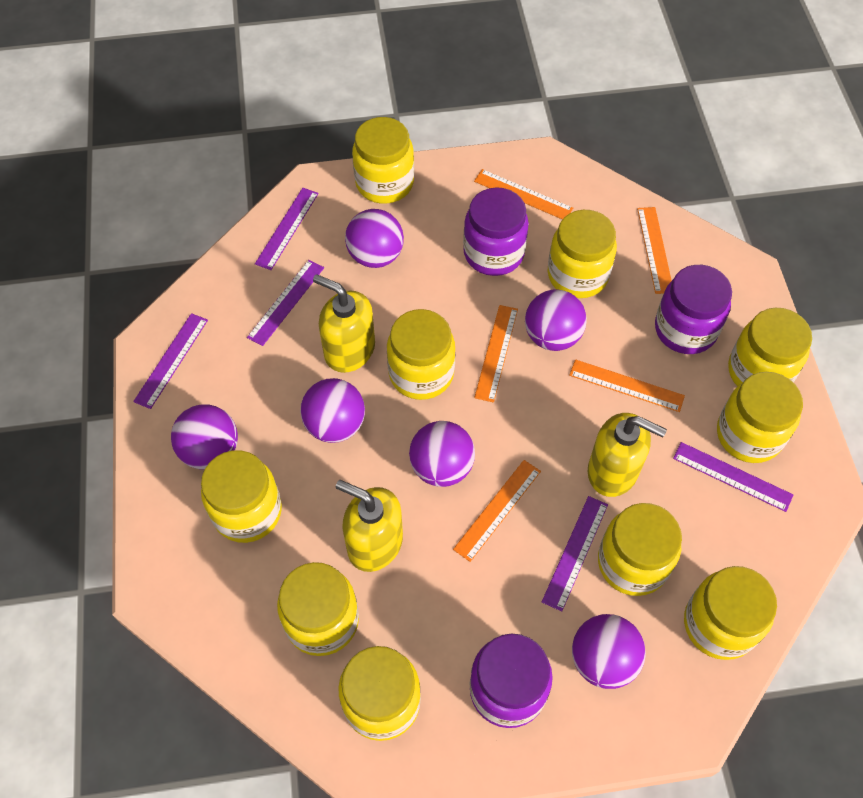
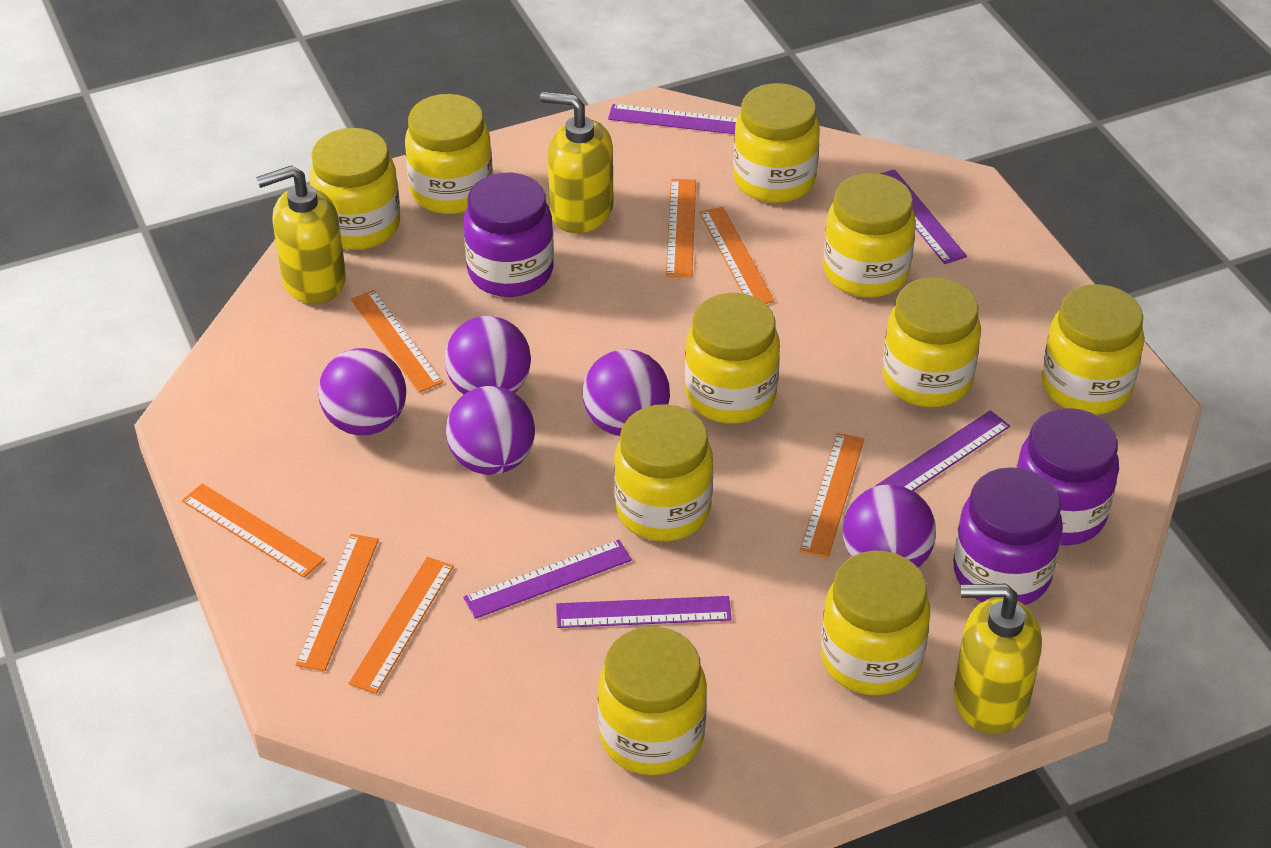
orange ruler: [453,460,541,562] [474,169,573,220] [474,305,518,403] [569,359,685,412] [637,207,672,294] = 5 -> [182,483,324,578] [296,534,379,671] [349,557,454,694] [351,290,443,393] [666,179,696,278] [699,207,775,304] [800,433,864,558] = 7
purple ball: [171,405,238,470] [300,378,365,443] [345,209,404,268] [409,421,475,487] [525,289,587,351] [572,614,646,689] = 6 -> [318,348,406,435] [445,316,531,394] [446,386,535,475] [583,349,670,436] [843,484,936,568] = 5

